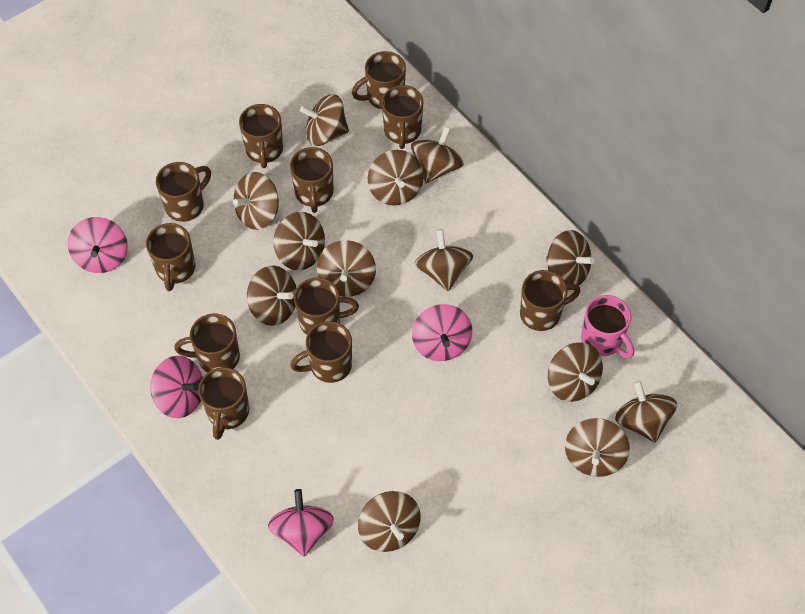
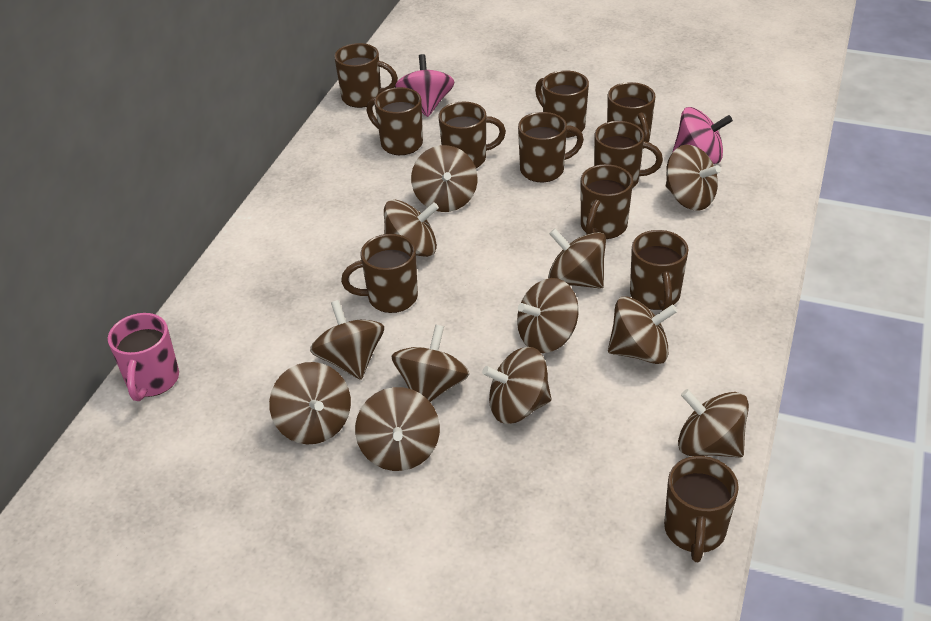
brown spinning top: [233,172,279,230] [247,266,297,326] [273,212,325,270] [300,94,349,146] [317,240,376,297] [358,491,421,552] [368,150,424,206] [411,126,464,183] [415,229,473,291] [546,230,595,286] [548,342,603,402] [565,418,630,477] [615,380,677,443] = 13 -> [269,362,351,444] [310,300,384,380] [355,387,440,471] [384,200,439,257] [392,325,469,402] [411,145,478,212] [482,347,552,424] [517,278,579,353] [548,229,606,289] [608,297,677,364] [666,145,721,211] [678,389,749,458] = 12
pink spinning top: [68,217,128,273] [150,356,203,418] [268,489,334,557] [412,304,472,361] = 4 -> [395,54,454,117] [673,107,733,164] = 2

